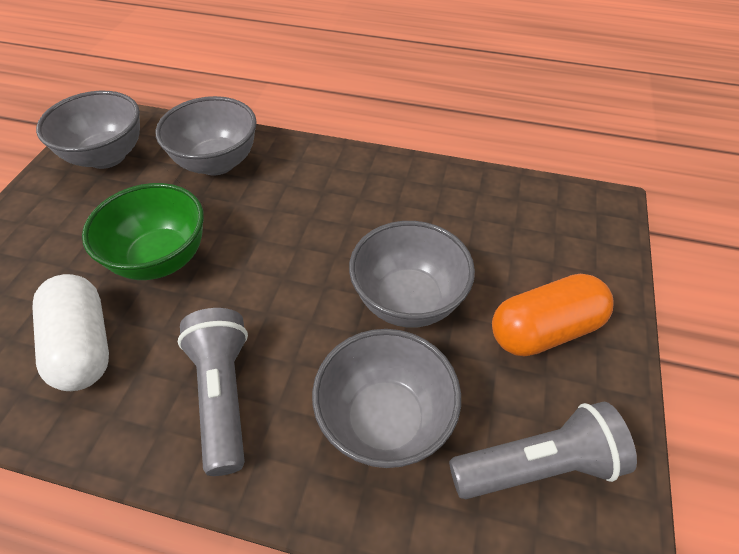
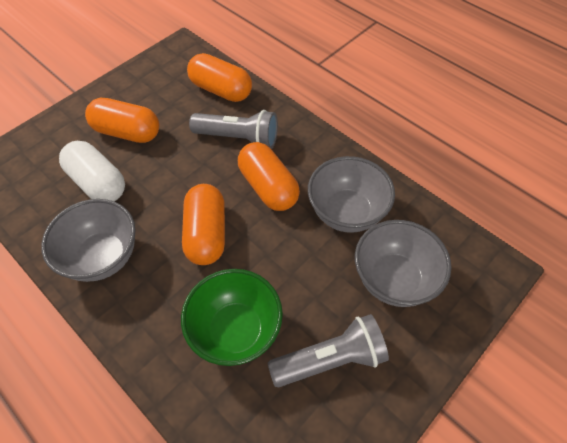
grey bowl: [36,91,140,169] [155,96,257,176] [312,329,461,468] [349,221,475,328] = 4 -> [41,199,136,282] [308,156,395,233] [355,220,451,307] = 3
orange capsule: [492,274,614,356] = 1 -> [85,98,159,143] [182,184,225,265] [187,53,252,102] [238,142,300,211] = 4

